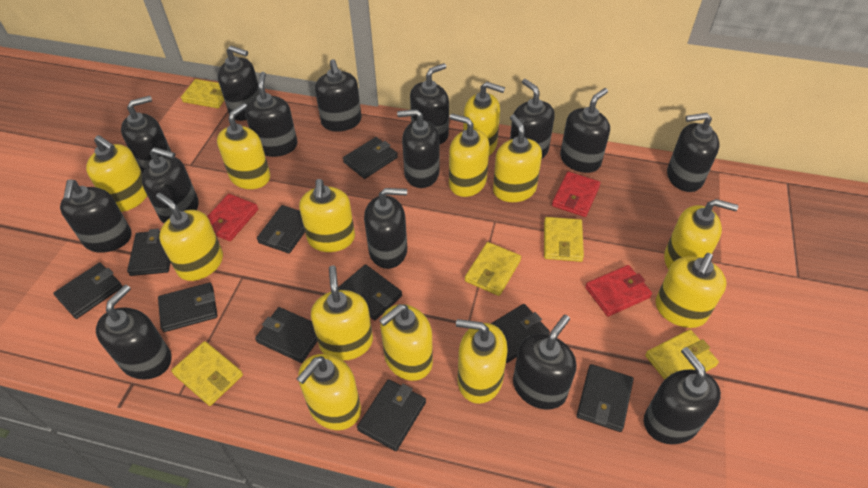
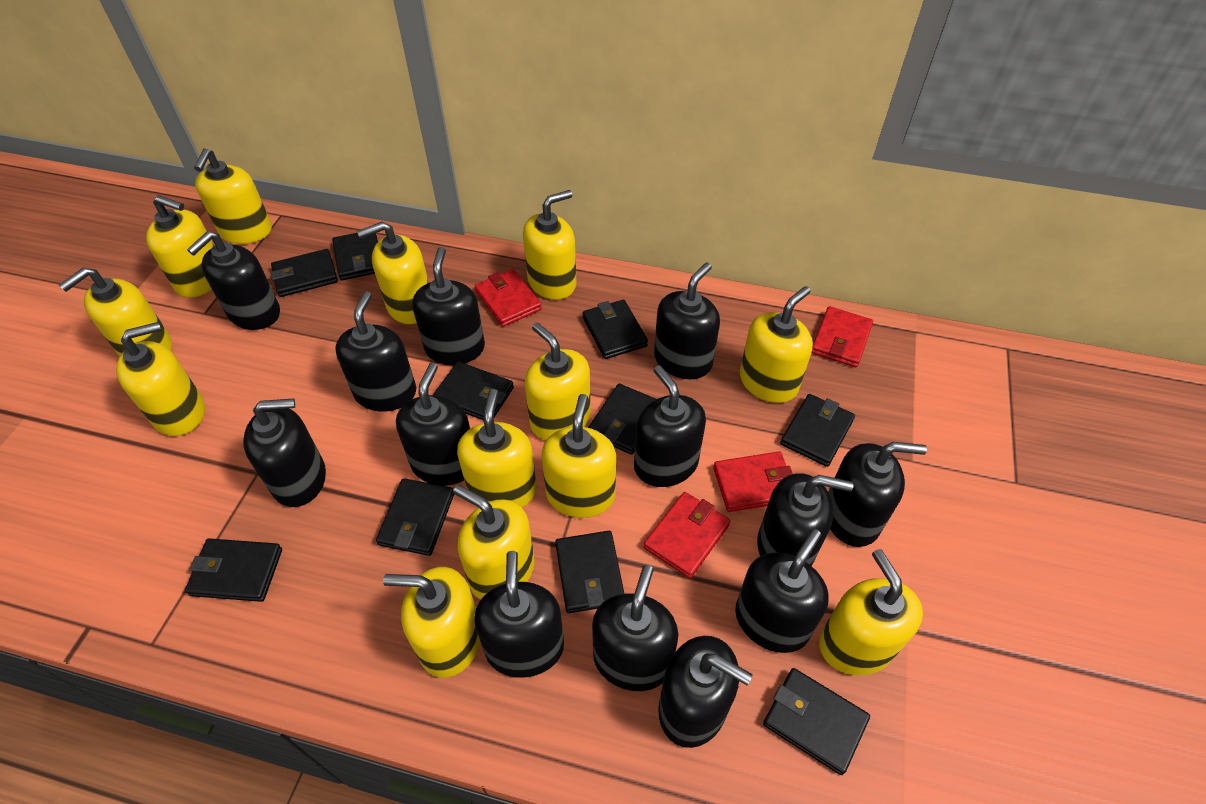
black soap dispenser: [60,180,131,253] [96,285,172,380] [121,96,171,173] [142,147,199,223] [218,46,260,121] [245,72,298,157] [315,59,362,132] [364,188,407,269] [397,109,440,188] [410,63,449,145] [510,79,555,159] [513,315,576,410] [560,88,610,173] [644,347,721,444] [667,113,719,192] = 15 -> [187,231,280,330] [243,399,326,507] [335,291,416,412] [396,363,470,486] [412,247,485,365] [474,551,564,678] [592,565,678,691] [634,365,706,487] [654,262,720,379] [658,636,753,748] [735,529,829,653] [757,473,854,566] [828,442,927,547] = 13
red wallet: [207,194,258,241] [552,171,601,217] [585,265,652,317] = 3 -> [475,269,542,327] [644,492,730,578] [713,451,793,512] [811,306,873,367] = 4
yellow wallet: [171,341,243,406] [181,79,225,108] [465,242,521,296] [544,217,584,262] [645,329,719,380] = 5 -> none = 0

